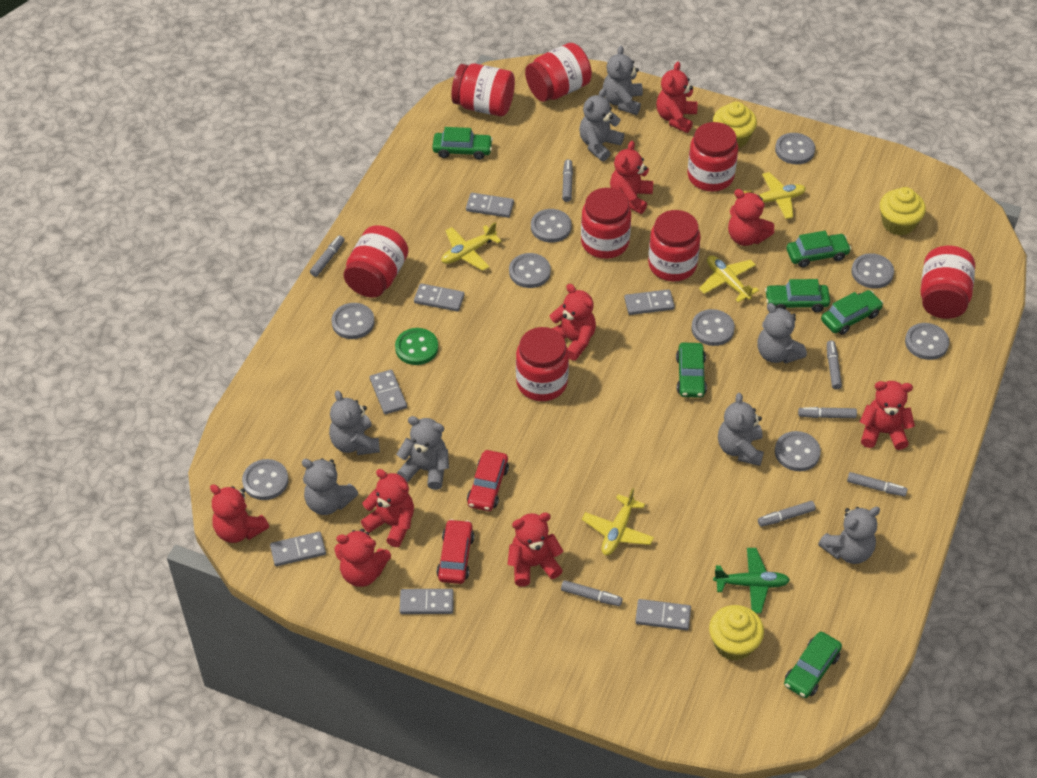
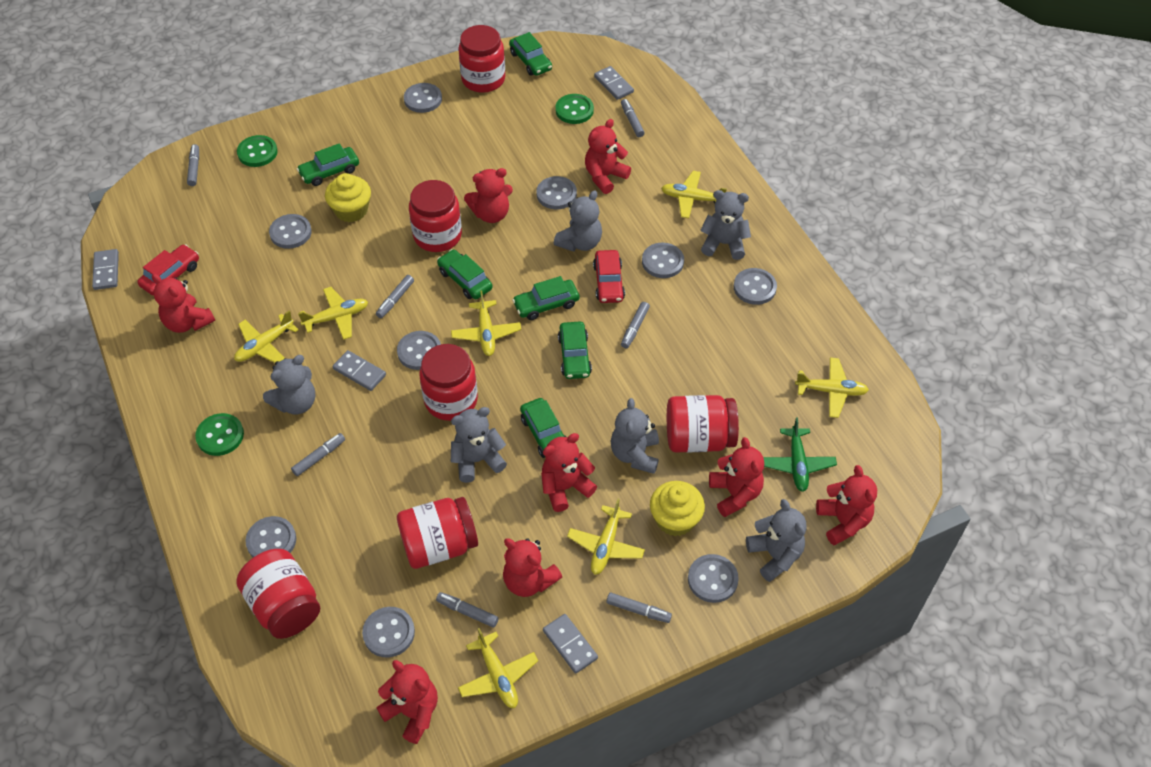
green button: [395,328,438,365] = 1 -> [195,413,244,456] [237,135,278,167] [555,94,594,124] = 3
grey domino: [270,532,326,566] [370,370,407,414] [400,589,454,614] [414,283,465,312] [466,193,514,218] [624,289,675,315] [635,599,691,630] = 7 -> [92,249,119,290] [333,350,386,391] [543,614,598,674] [594,66,634,100] = 4
grey teddy bear: [302,458,358,515] [329,391,380,455] [397,416,449,490] [579,88,624,161] [603,46,643,115] [718,393,764,466] [757,303,807,363] [818,507,880,564] = 8 -> [263,355,315,414] [451,407,507,483] [554,190,602,252] [611,398,659,474] [700,190,751,260] [746,499,806,582] = 6
red jar: [344,225,408,298] [451,64,515,116] [516,327,569,401] [525,43,592,102] [581,188,631,259] [648,210,701,281] [687,122,738,192] [920,246,975,319] = 8 -> [236,549,320,639] [397,497,478,569] [409,180,462,252] [419,344,478,421] [458,25,505,93] [667,395,739,453] = 6
red teddy bear: [210,484,269,543] [335,528,391,587] [361,469,414,547] [508,513,563,586] [550,284,596,361] [610,141,653,214] [656,62,698,133] [728,189,774,246] [860,381,915,450] = 9 -> [152,274,215,333] [376,660,438,744] [464,168,513,223] [503,538,562,597] [541,433,597,512] [585,119,631,194] [709,437,764,517] [816,465,877,546] = 8
yellow cupcake: [709,605,764,661] [713,101,757,148] [880,187,926,235] = 3 -> [325,173,371,222] [650,481,705,536] = 2
yellow plane: [441,222,501,271] [582,488,654,555] [699,255,759,302] [744,172,806,219] = 4 -> [234,311,299,363] [298,287,368,340] [451,291,521,356] [458,628,538,708] [567,499,645,575] [661,171,727,218] [795,358,869,418] = 7

